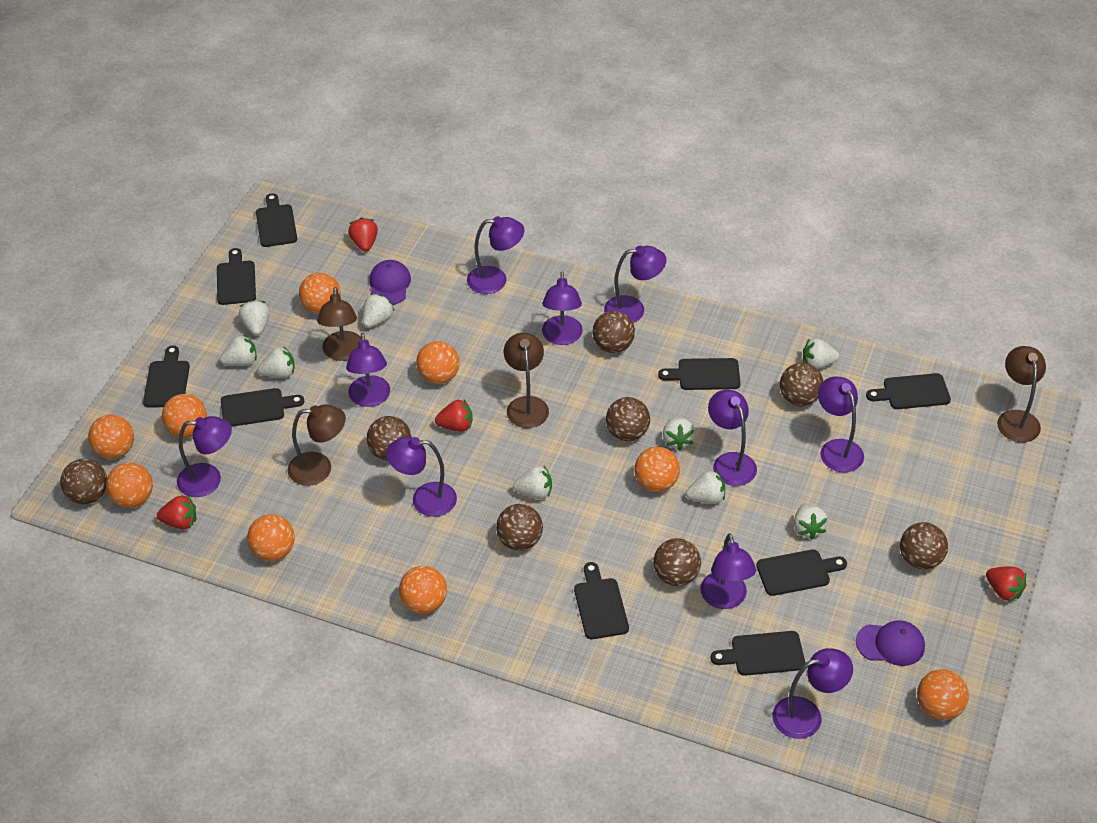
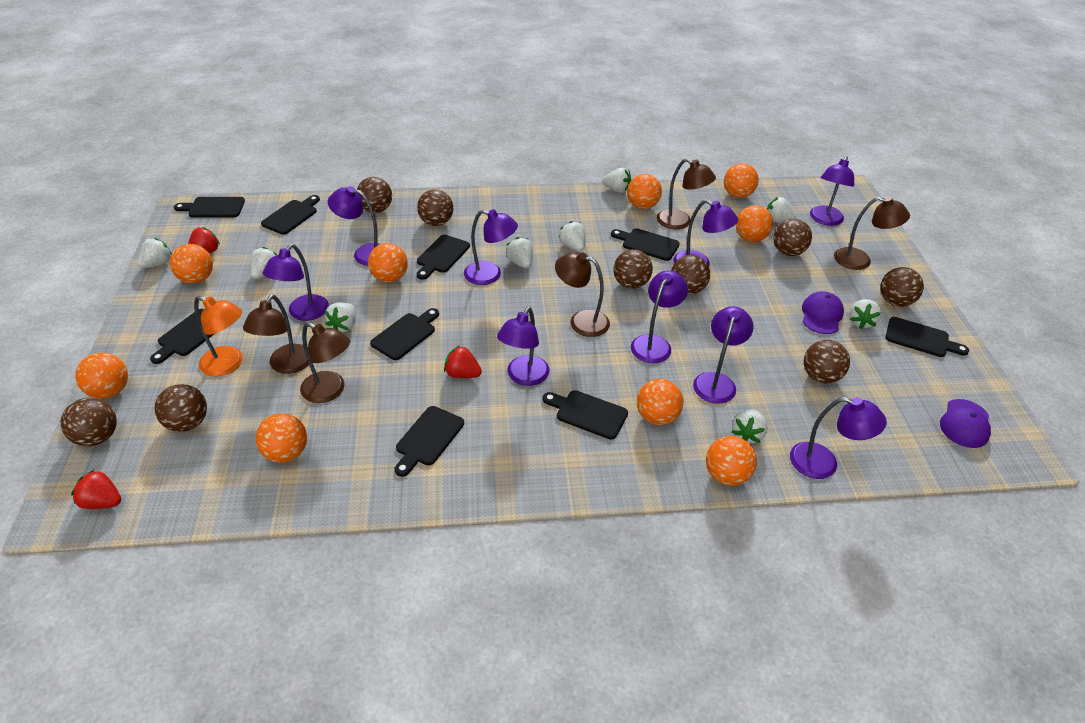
brown ball: [60,459,107,504] [367,416,412,461] [496,504,543,551] [592,311,635,353] [606,397,650,441] [653,538,701,586] [780,363,823,406] [900,522,948,570] = 8 -> [61,398,117,446] [155,384,207,432] [357,177,392,213] [417,189,453,226] [613,249,653,289] [671,255,710,294] [773,219,812,256] [804,340,850,384] [880,267,924,307] = 9
brown lamp: [288,404,346,486] [317,287,361,361] [504,333,549,428] [997,346,1046,442] = 4 -> [243,295,309,374] [300,322,350,403] [555,252,610,337] [657,158,716,229] [834,197,910,270] = 5
orange lamp: none = 0 -> [194,296,243,376] = 1
purple lamp: [177,416,232,497] [346,333,390,407] [386,437,457,517] [467,216,525,294] [542,271,583,345] [604,246,667,323] [700,533,756,609] [708,390,757,486] [773,648,853,739] [818,377,864,472] = 10 -> [263,244,329,321] [328,186,380,266] [464,209,518,285] [497,307,549,386] [631,270,688,363] [673,200,738,266] [693,306,754,404] [790,397,887,479] [810,156,854,226] = 9
red strawberry: [157,496,196,530] [348,217,378,252] [435,400,473,432] [986,566,1027,602] = 4 -> [71,470,121,509] [188,227,220,253] [444,345,482,378] = 3

